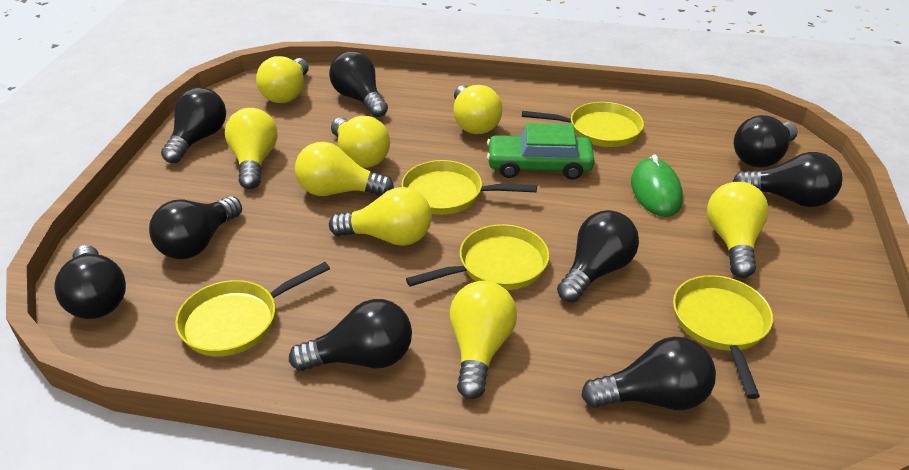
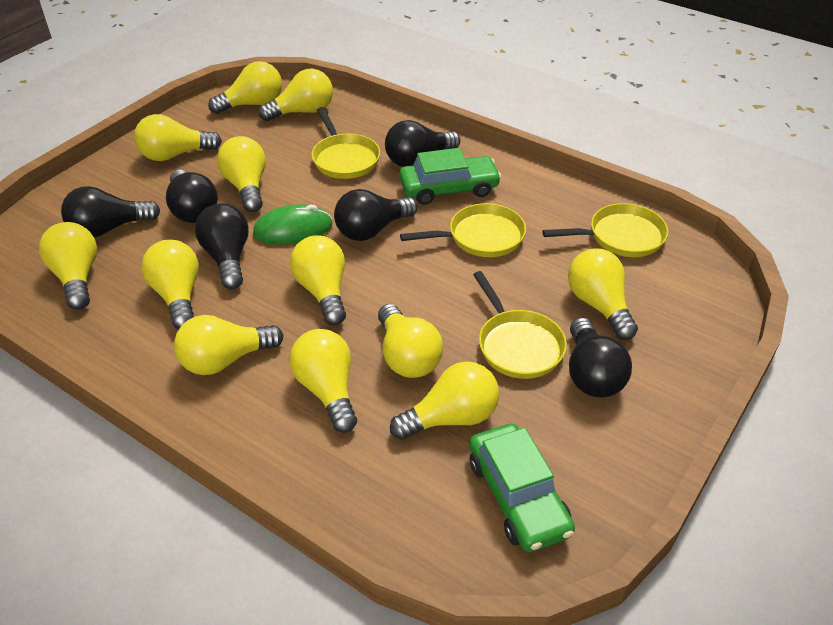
black light bulb: [54,245,126,319] [149,196,242,259] [161,87,226,163] [289,299,412,371] [329,51,388,117] [557,210,639,303] [581,337,716,410] [733,152,843,207] [734,115,798,168] = 9 -> [61,186,160,238] [166,170,218,223] [195,203,249,289] [334,189,417,241] [385,120,460,167] [569,318,632,397] = 6
green car: [487,123,595,180] = 1 -> [399,148,501,205] [469,423,575,552] = 2
yellow light bulb: [225,108,278,189] [256,56,309,103] [295,142,394,196] [329,187,432,246] [331,116,390,168] [450,281,517,399] [454,85,502,134] [707,182,769,278] = 8 -> [39,222,97,310] [134,114,222,161] [141,240,199,329] [174,315,283,375] [208,61,282,114] [217,136,266,212] [259,68,333,121] [290,236,346,326] [290,329,357,433] [378,304,443,378] [390,361,499,440] [568,249,638,340] = 12
yellow pan: [175,262,330,356] [401,160,537,215] [406,224,549,290] [522,102,644,147] [673,275,773,399] = 5 -> [312,107,380,179] [400,203,526,257] [473,271,567,379] [542,203,668,257] = 4

